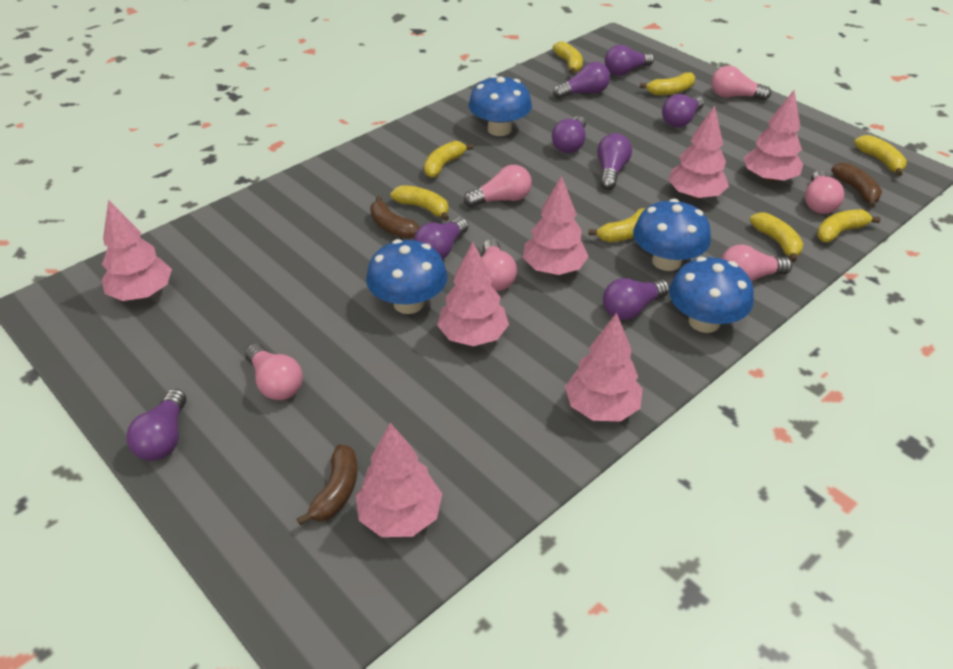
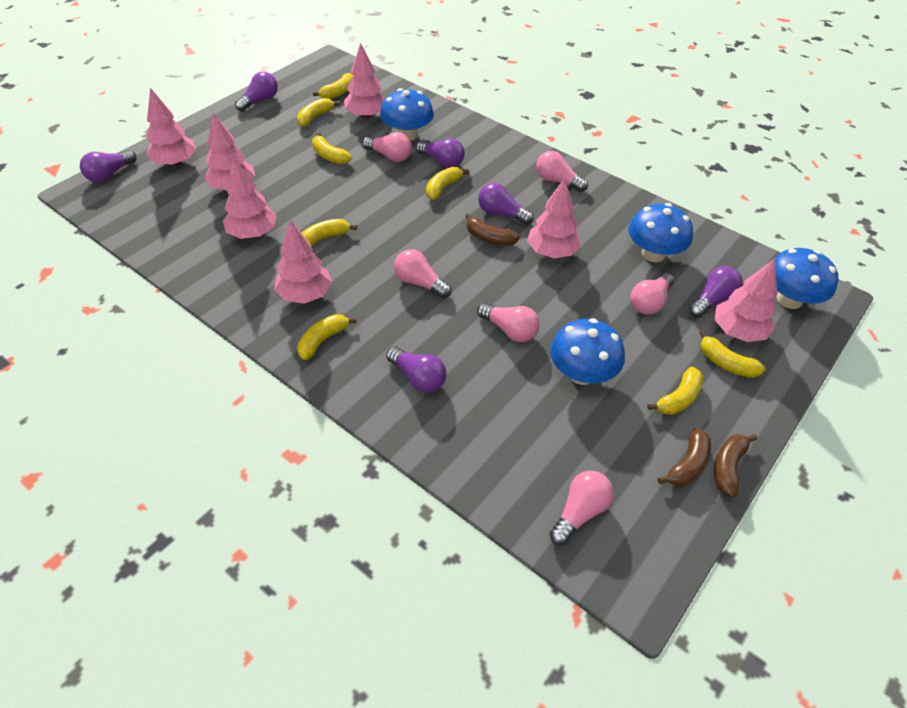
purple light bulb: [126,389,186,461] [414,217,469,259] [552,116,586,153] [553,62,610,99] [597,133,632,190] [603,278,670,320] [605,45,654,76] [662,94,704,127] = 8 -> [80,150,137,183] [235,72,278,112] [386,347,447,393] [416,138,465,168] [478,183,534,225] [689,266,743,318] = 6

